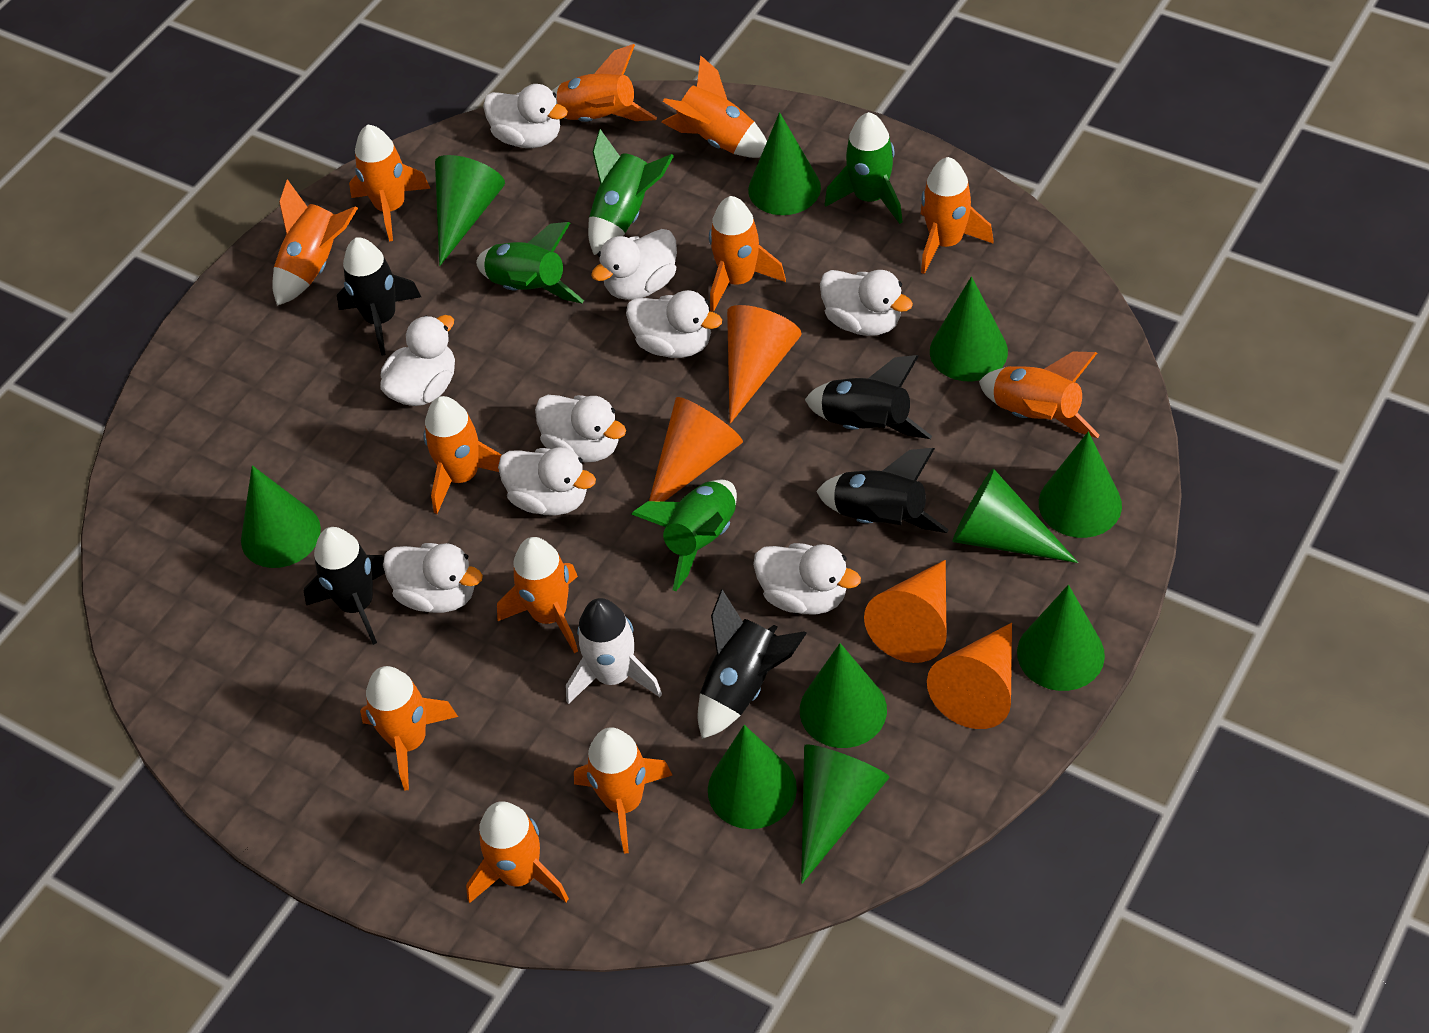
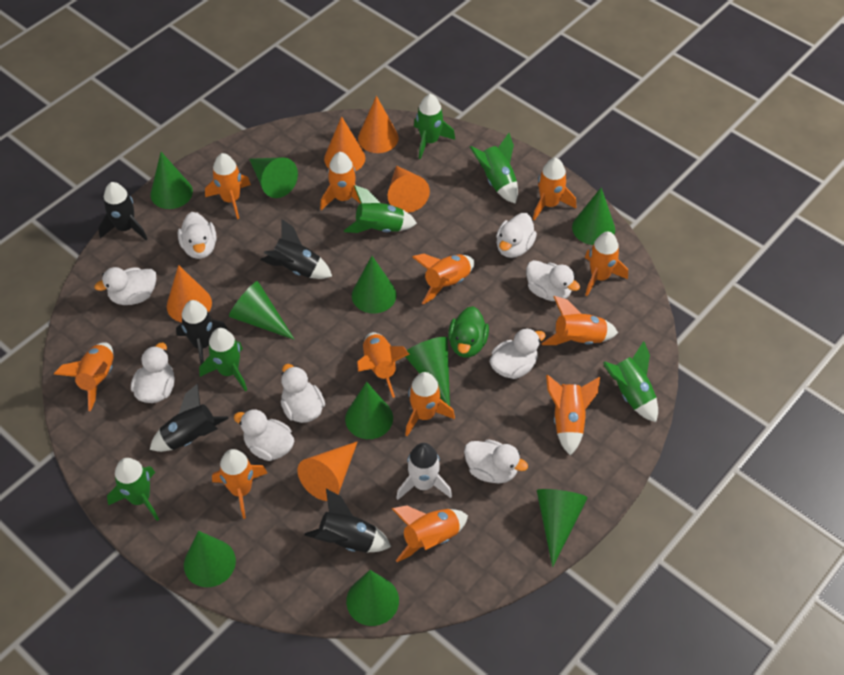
green duck: none = 0 -> [448,306,489,358] = 1
green rocket: [476,222,584,303] [588,129,674,255] [631,480,737,591] [825,112,902,224] = 4 -> [107,458,159,521] [199,328,247,391] [344,185,417,233] [414,94,455,159] [470,133,518,204] [603,341,658,422] = 6
orange cone: [649,397,743,502] [727,305,802,424] [864,560,947,663] [927,623,1012,729] = 4 -> [167,265,212,322] [297,441,358,501] [324,116,365,171] [358,96,399,153] [388,166,430,213] = 5

